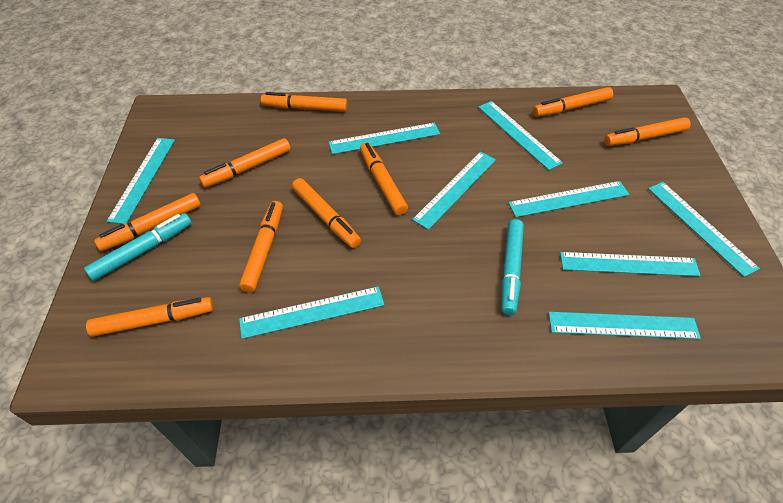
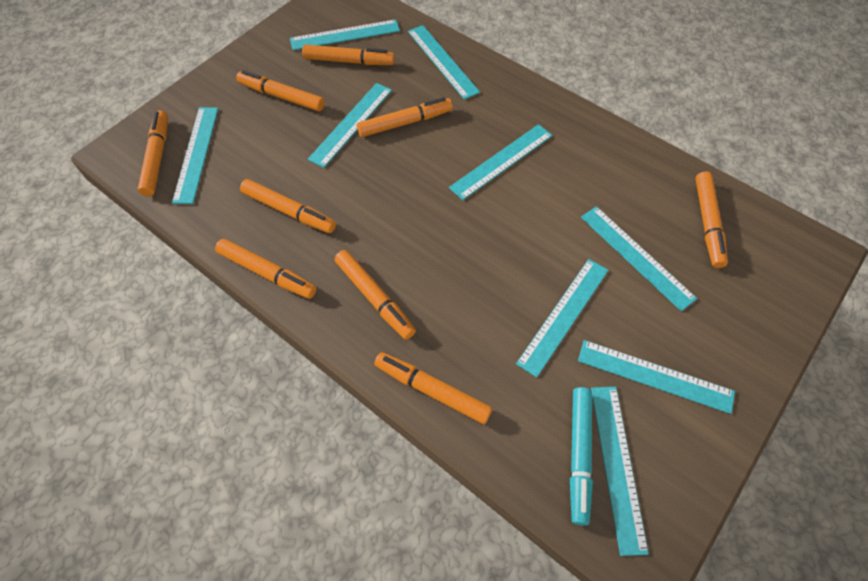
turquoise marker: [84,213,192,281] [502,219,524,315] = 2 -> [570,387,593,526] = 1

